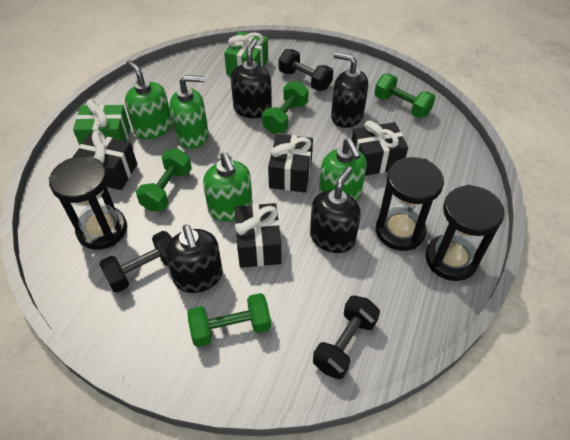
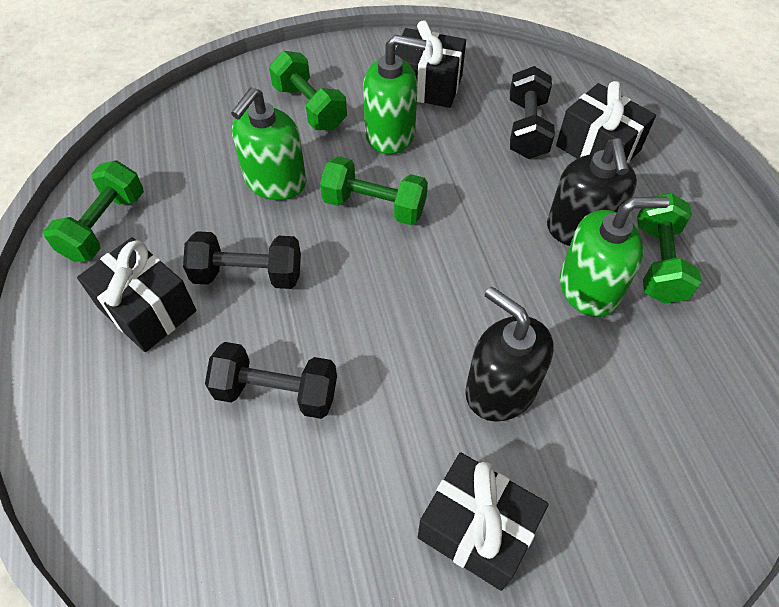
black hourglass: [49,156,127,250] [376,157,444,251] [426,185,505,281] = 3 -> none = 0
black soap dispenser: [165,224,223,293] [231,39,272,118] [310,167,361,253] [331,52,368,128] = 4 -> [465,286,554,422] [547,138,637,246] = 2
green gift: [73,99,130,145] [224,31,268,76] = 2 -> none = 0
green soap dispenser: [125,60,172,139] [170,75,209,149] [203,152,252,221] [319,138,367,201] = 4 -> [231,87,306,200] [363,35,426,155] [560,196,669,317] = 3

